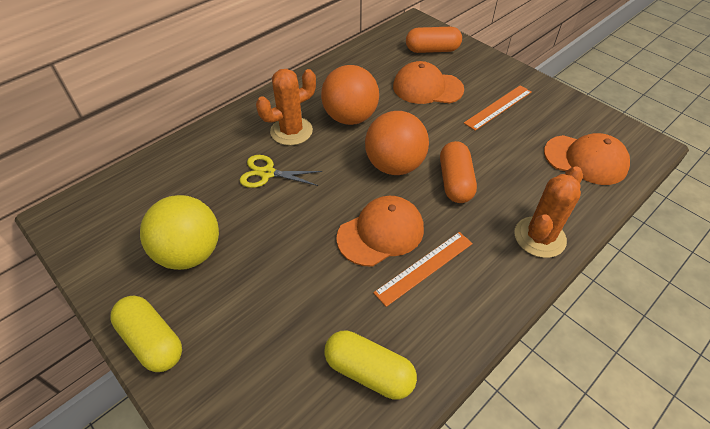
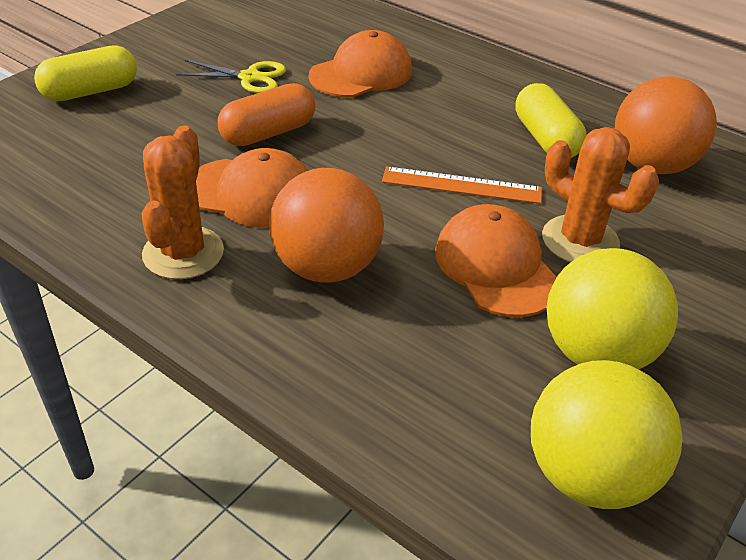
orange capsule: [406,27,462,53] [440,141,477,203] = 2 -> [218,83,315,146] = 1
orange ruler: [373,232,473,307] [464,85,531,131] = 2 -> [382,166,542,204] = 1
yellow ball: [140,195,219,270] = 1 -> [531,360,683,509] [547,248,678,370] = 2

